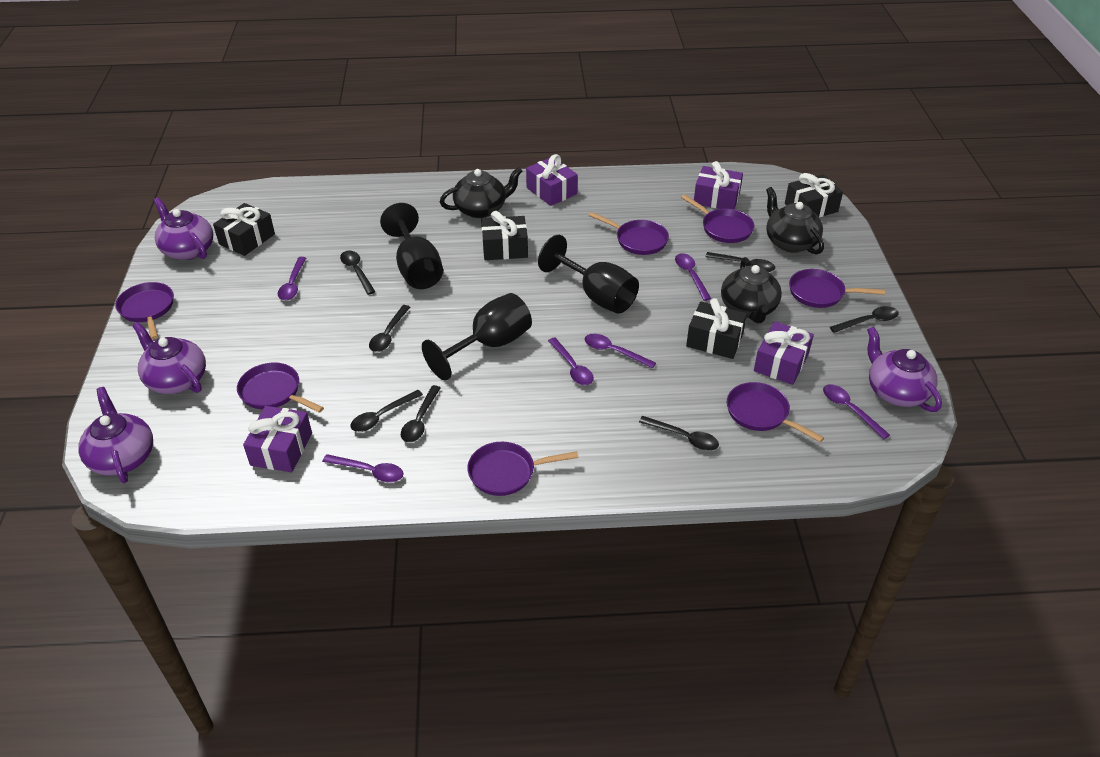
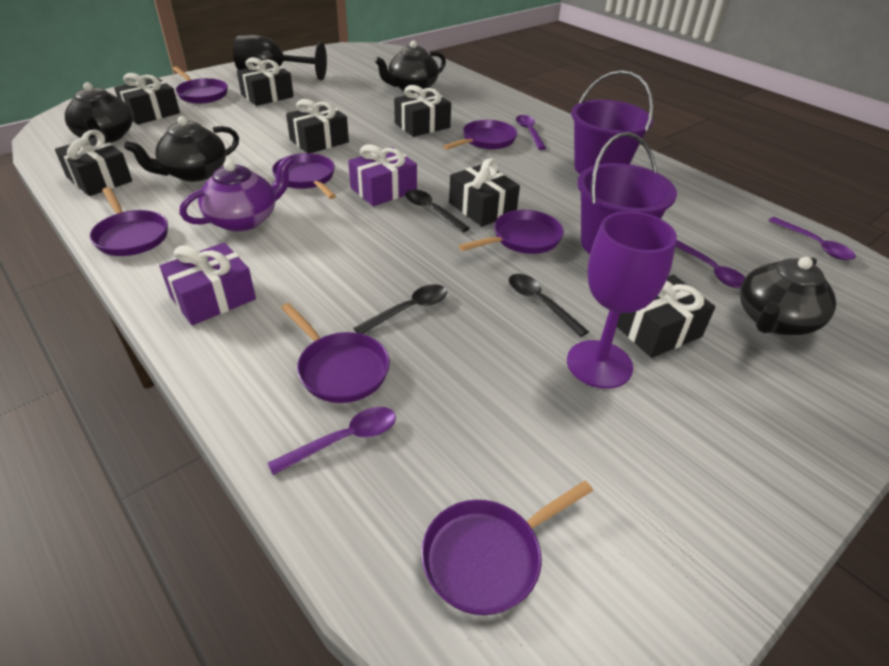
black gift: [213,203,275,256] [481,211,528,260] [686,298,747,359] [785,173,843,217] = 4 -> [55,130,132,196] [114,73,180,125] [237,57,294,106] [286,99,349,153] [394,85,451,137] [449,158,520,227] [617,275,715,358] = 7
black goblet: [380,203,443,289] [422,293,532,381] [538,235,639,314] = 3 -> [233,35,327,80] = 1
black spoon: [340,251,376,295] [351,390,423,432] [369,305,410,352] [401,385,441,442] [639,416,719,451] [705,252,775,272] [830,306,899,333] = 7 -> [353,284,447,334] [405,190,470,232] [509,274,589,337] = 3
black teapot: [440,167,523,218] [721,257,782,323] [766,187,824,255] = 3 -> [65,82,133,143] [124,116,239,182] [374,40,446,93] [740,257,836,335] = 4
purple bucket: none = 0 -> [571,70,653,174] [577,132,677,254] = 2
purple gift: [243,406,312,472] [526,154,578,206] [694,161,743,209] [754,321,814,385] = 4 -> [160,243,256,325] [348,144,417,206] = 2
purple goblet: none = 0 -> [567,211,677,389] = 1
purple spoon: [278,257,306,300] [322,454,403,482] [548,338,594,385] [585,334,656,369] [675,253,712,301] [823,384,890,439] = 6 -> [268,407,396,475] [516,115,546,150] [675,240,745,288] [769,217,856,260] = 4
purple teapot: [78,387,153,483] [132,322,206,394] [154,197,213,260] [867,327,942,412] = 4 -> [179,156,293,232] = 1

